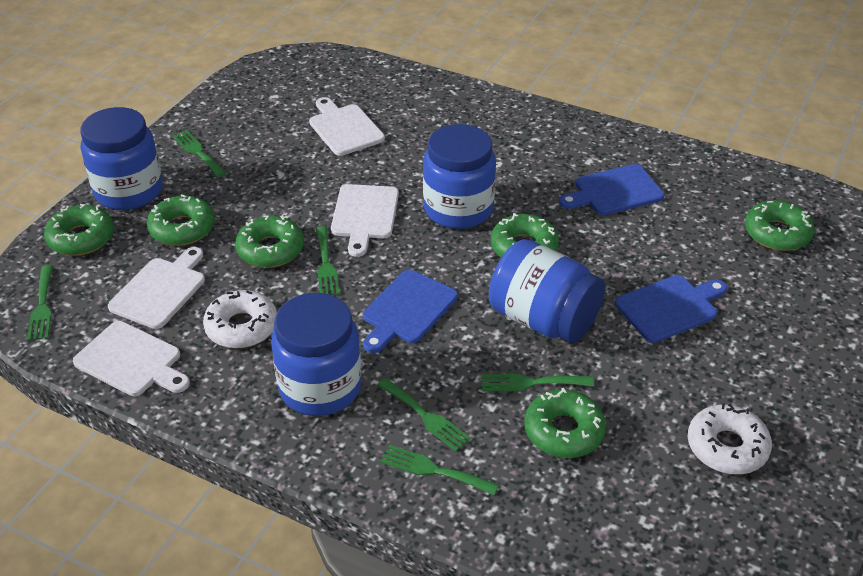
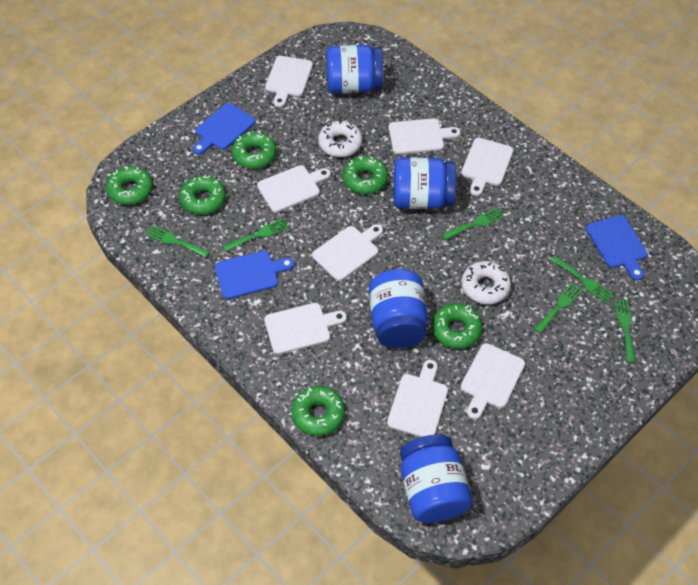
white cutting board: [73,321,190,396] [108,247,205,329] [309,97,385,156] [331,184,399,257] = 4 -> [257,165,331,212] [264,303,347,354] [265,56,313,107] [312,224,383,281] [387,360,448,437] [389,118,460,154] [461,343,525,419] [462,138,513,196] = 8

